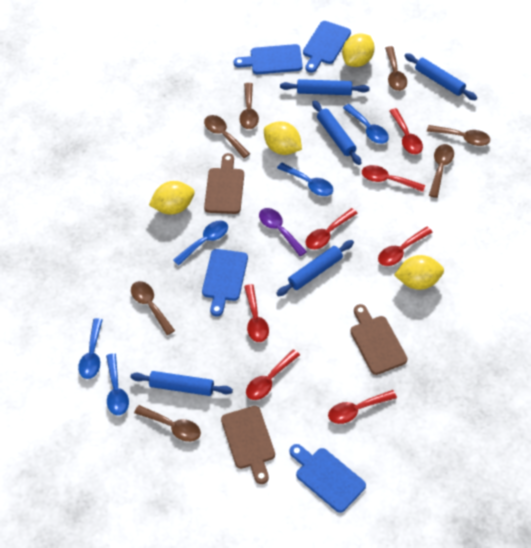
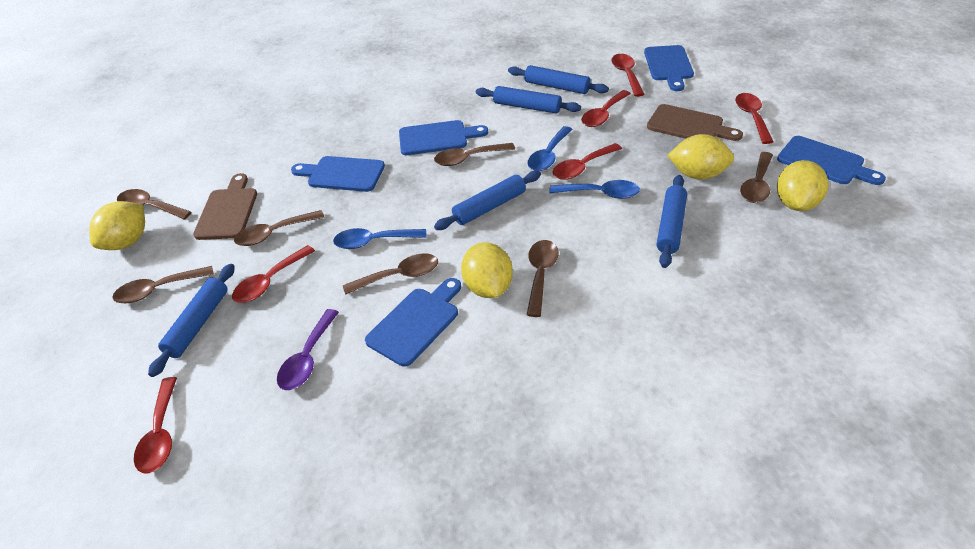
blue cutting board: [202,249,248,316] [234,44,303,74] [289,444,366,513] [303,21,351,73] = 4 -> [291,156,385,192] [365,278,461,367] [399,120,488,155] [644,45,694,91] [777,136,886,185] = 5
blue spoon: [78,318,103,379] [106,353,129,415] [173,221,228,266] [277,163,333,196] [343,104,389,144] = 5 -> [333,228,427,249] [527,126,573,171] [549,180,640,199] = 3
brown cutting board: [204,153,244,214] [221,406,275,484] [350,304,408,375] = 3 -> [193,173,257,240] [647,104,743,141] = 2
red spoon: [244,284,269,342] [246,349,300,400] [305,208,358,250] [328,390,397,424] [362,165,425,192] [378,227,433,266] [389,108,423,155] = 7 -> [134,377,177,473] [232,245,315,303] [552,143,622,180] [581,90,631,127] [611,54,645,97] [735,93,773,144] = 6

